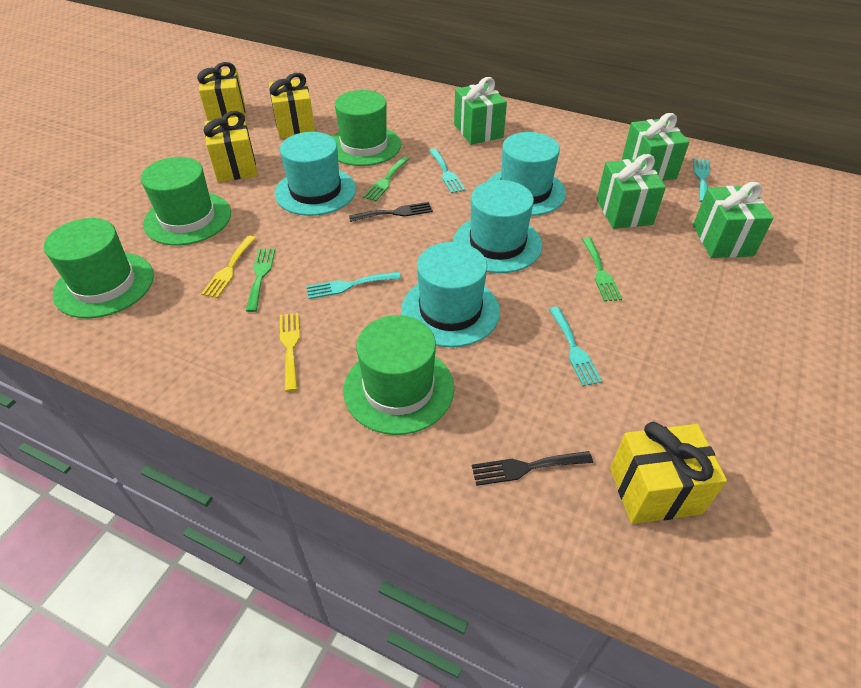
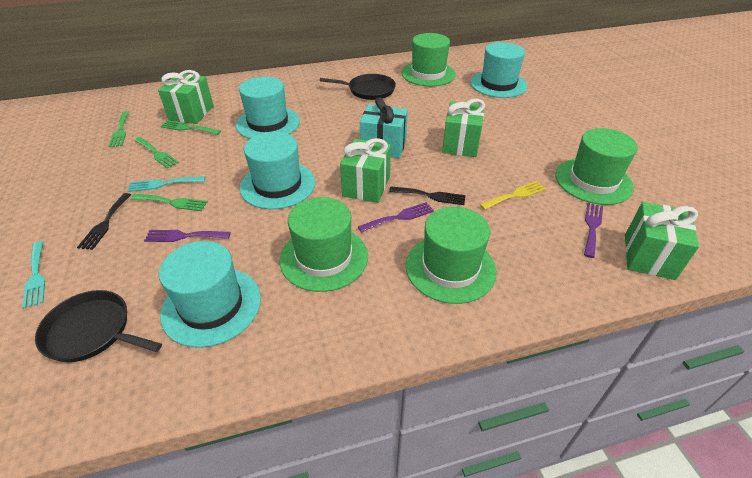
black pan: none = 0 -> [35,290,162,362] [320,74,396,100] = 2
green fork: [246,248,275,312] [363,157,409,201] [582,238,622,301] = 3 -> [109,111,129,147] [131,194,208,211] [134,137,179,169] [160,120,221,135] = 4
purple fork: none = 0 -> [144,230,231,242] [358,202,434,233] [584,203,603,258] = 3
turquoise fork: [306,272,401,299] [429,148,465,193] [549,307,602,386] [693,158,710,203] = 4 -> [22,241,45,309] [127,176,205,192] = 2
turquoise gift: none = 0 -> [360,97,408,158] = 1
yellow fork: [201,236,256,298] [280,313,300,392] = 2 -> [480,181,546,210] = 1
yellow gift: [197,62,245,121] [203,111,257,182] [269,73,315,139] [610,422,727,524] = 4 -> none = 0

